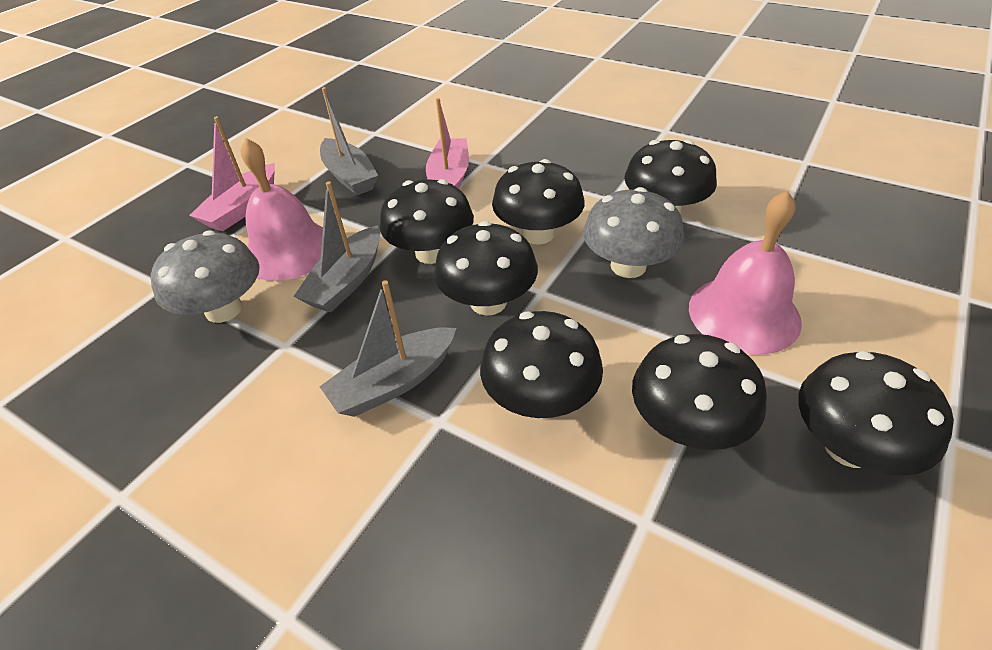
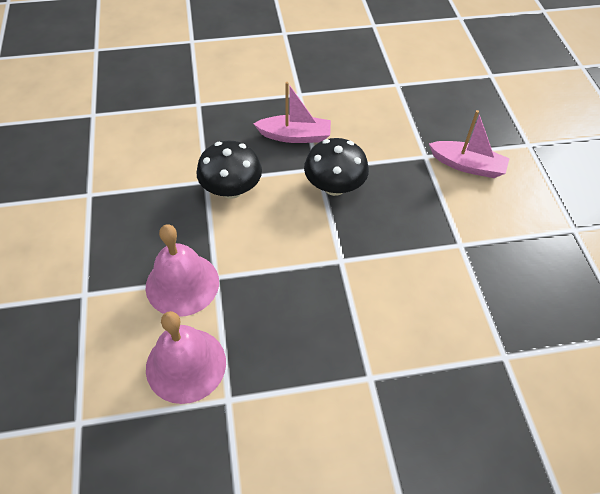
black mushroom: [380,179,474,264] [434,221,538,316] [480,311,603,418] [492,159,585,245] [624,140,717,214] [632,334,767,450] [798,351,954,476] = 7 -> [197,141,262,199] [304,138,369,196] = 2
grey boat: [293,181,380,312] [319,280,456,417] [320,87,378,195] = 3 -> none = 0
grey mushroom: [150,230,260,323] [583,187,684,278] = 2 -> none = 0

